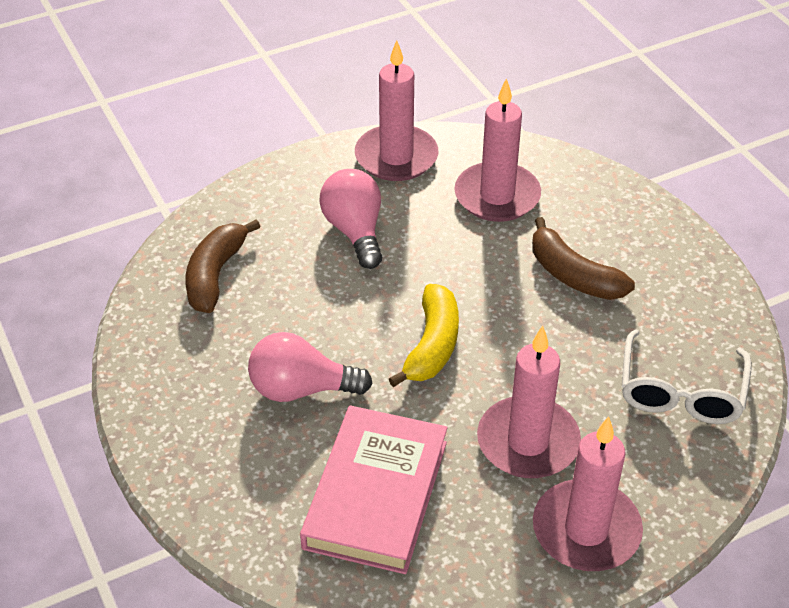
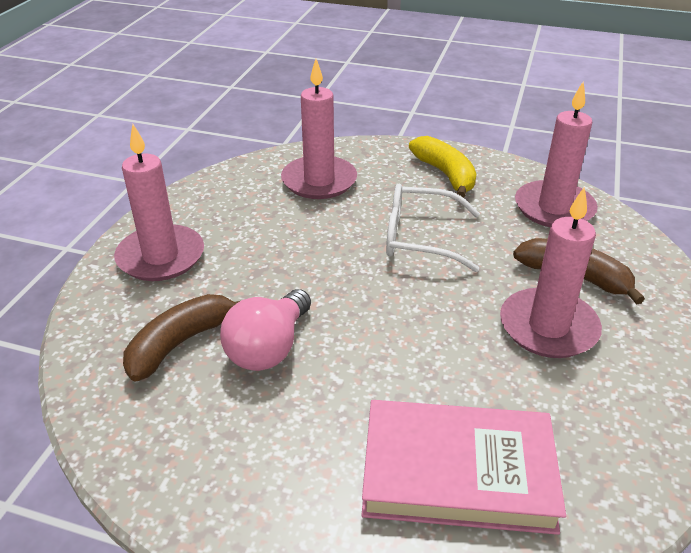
pink light bulb: [248,332,373,402] [320,169,382,269] = 2 -> [220,289,311,371] = 1

